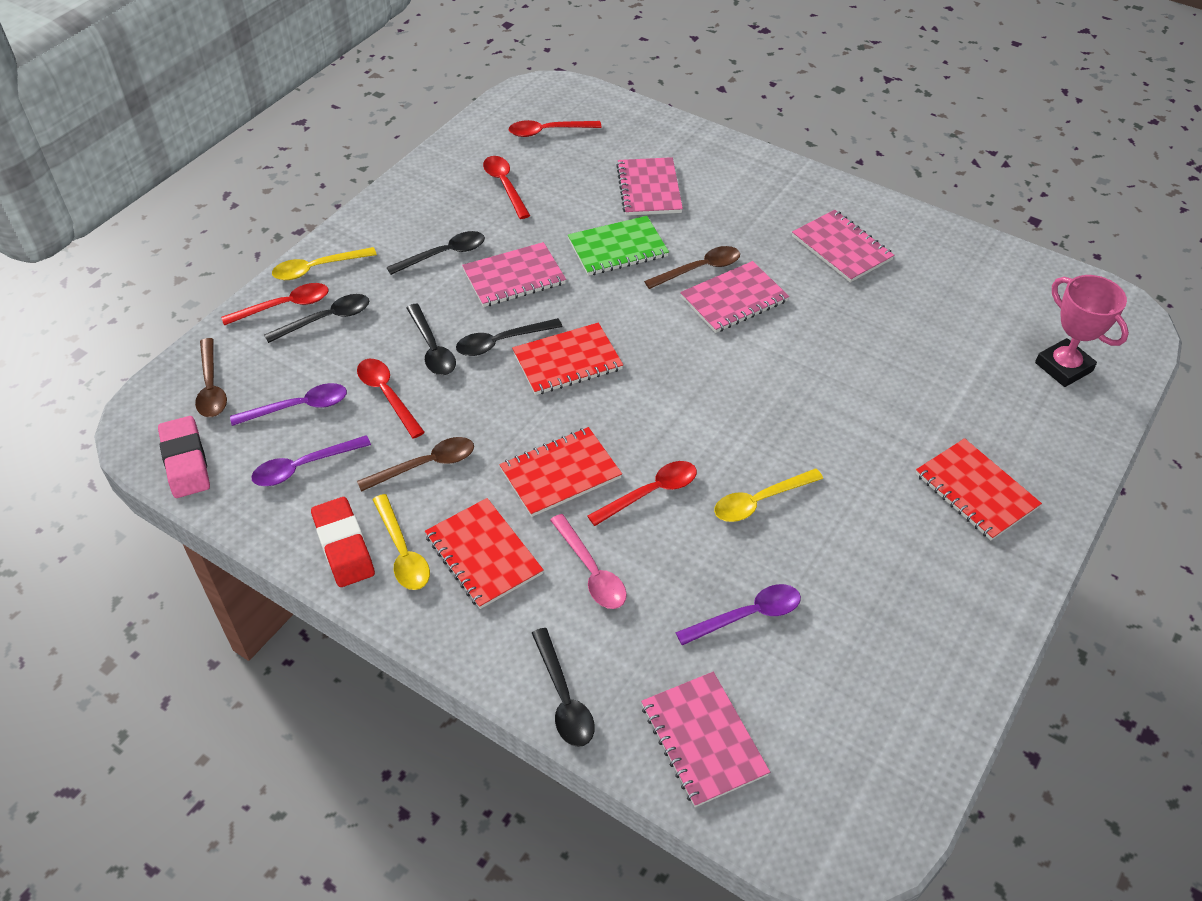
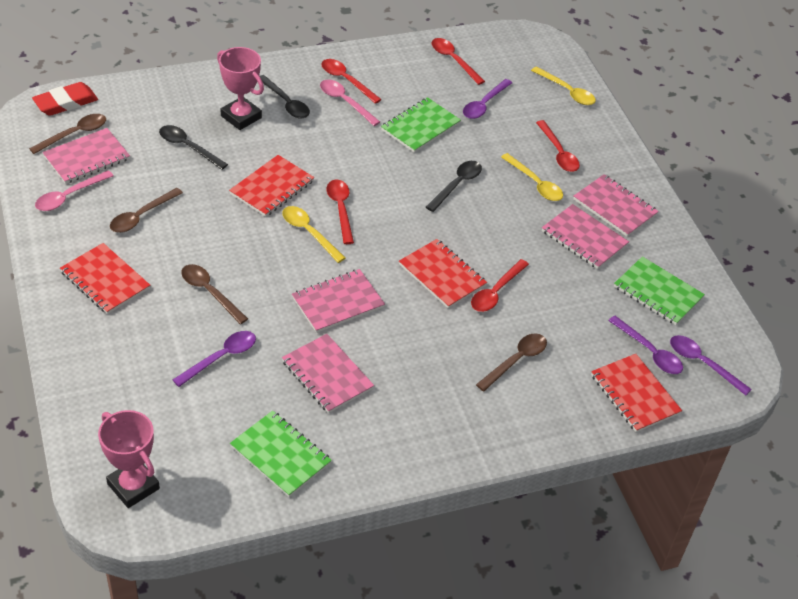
black spoon: [264,294,369,343] [386,231,485,275] [406,304,456,375] [456,318,562,356] [532,628,595,747] = 5 -> [159,125,228,170] [259,75,310,118] [426,161,482,212] = 3
brown spoon: [195,338,227,417] [357,437,474,492] [644,246,740,289] = 3 -> [29,114,106,154] [110,188,183,233] [181,264,248,324] [476,333,547,391] = 4
green notebook: [568,216,669,276] = 1 -> [230,411,332,497] [381,97,461,153] [614,256,705,325] = 3
pink eraser: [158,416,210,498] = 1 -> none = 0
pink spoon: [550,514,627,609] = 1 -> [35,170,113,211] [320,80,380,126] = 2
pink trophy: [1035,275,1129,387] = 1 -> [98,410,160,508] [217,47,264,130] = 2
purple spoon: [230,383,347,426] [251,435,371,486] [675,584,801,645] = 3 -> [173,331,256,387] [463,79,512,119] [608,316,683,374] [670,335,752,395] = 4

